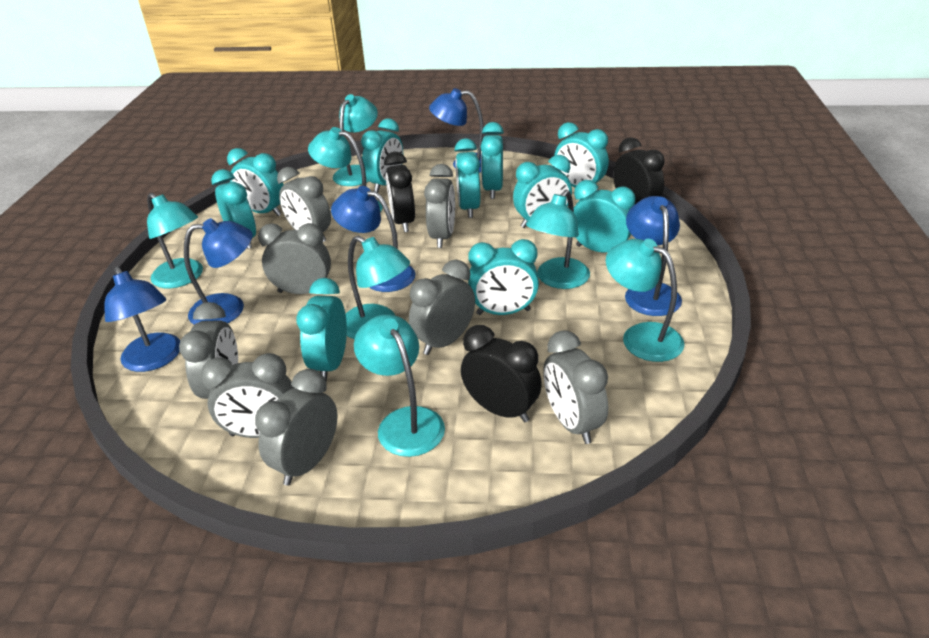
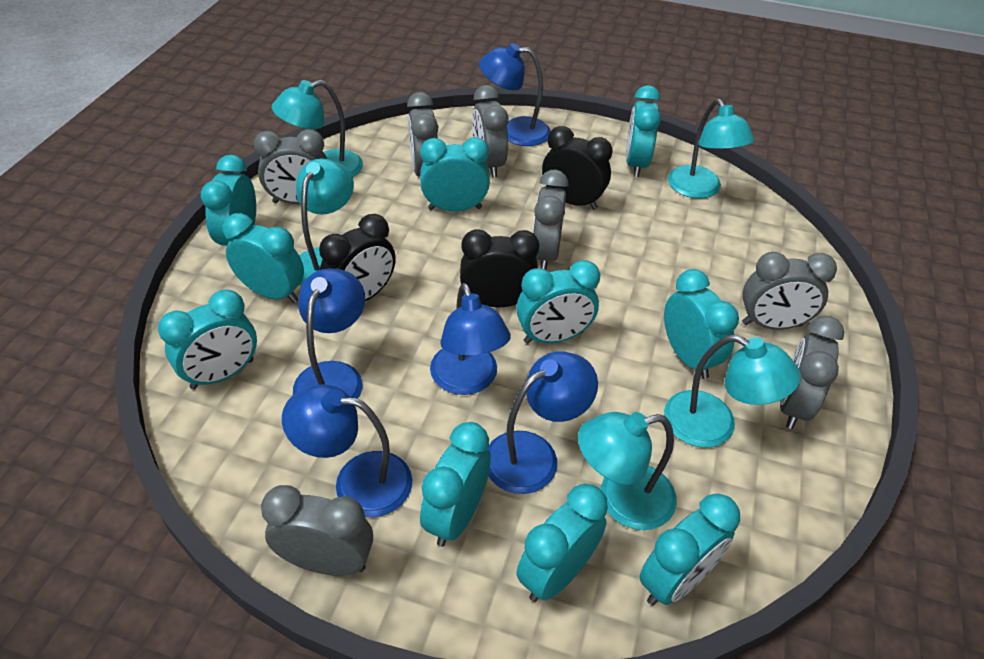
grey clock: [179,302,238,399] [201,353,294,438] [255,369,337,486] [258,223,331,294] [277,167,331,242] [409,260,475,355] [424,164,455,248] [543,330,608,444] = 8 -> [254,129,327,204] [261,485,373,576] [407,92,438,177] [472,85,508,178] [533,169,569,270] [742,252,837,330] [780,316,844,429] = 7
turquoise lamp: [147,193,203,288] [308,127,383,212] [333,94,378,186] [346,236,410,339] [354,314,445,457] [526,190,590,289] [606,239,685,362] = 7 -> [272,80,363,177] [296,159,354,286] [578,412,677,530] [664,335,801,448] [668,99,754,199] = 5

